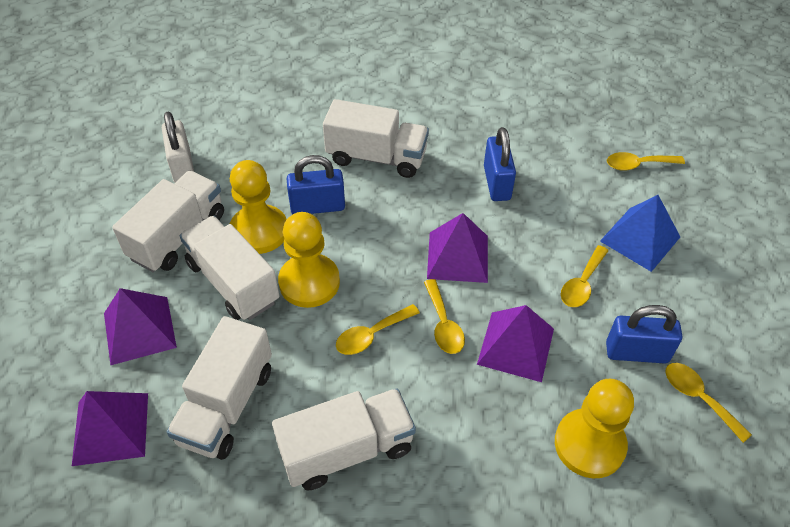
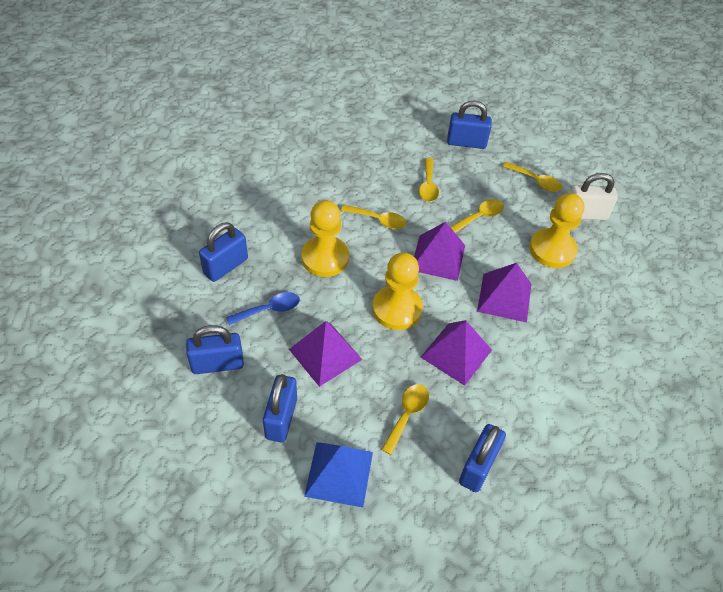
blue padlock: [287,155,345,214] [484,127,516,201] [606,305,682,363] = 3 -> [186,325,244,374] [199,222,248,282] [263,374,297,442] [447,101,492,149] [459,424,506,492] = 5
blue spoon: none = 0 -> [226,292,300,325] = 1
white truck: [112,171,224,272] [166,316,272,460] [180,216,279,320] [272,388,416,490] [323,99,429,178] = 5 -> none = 0

